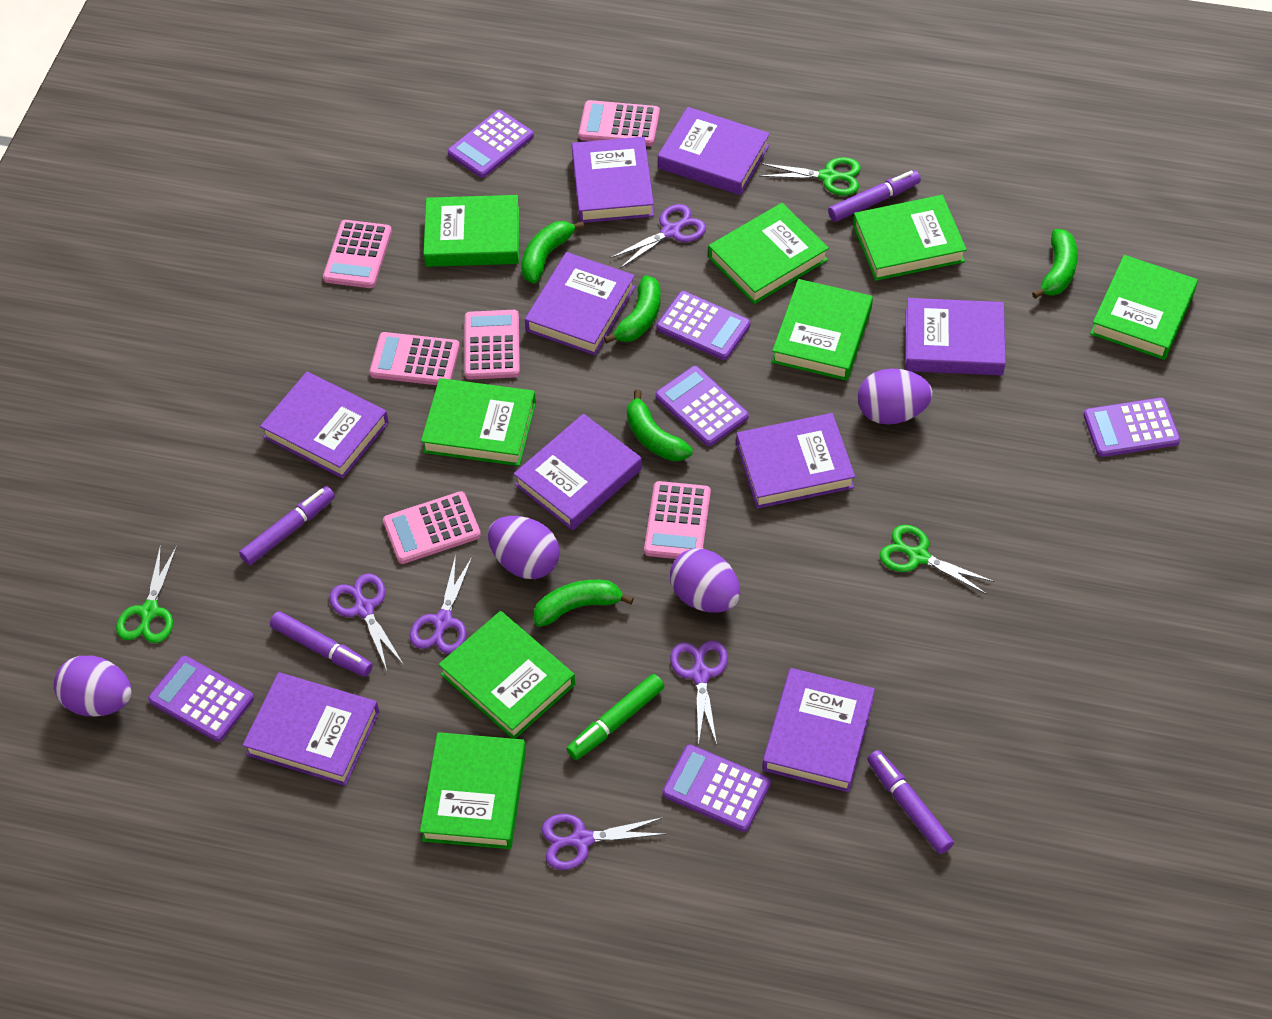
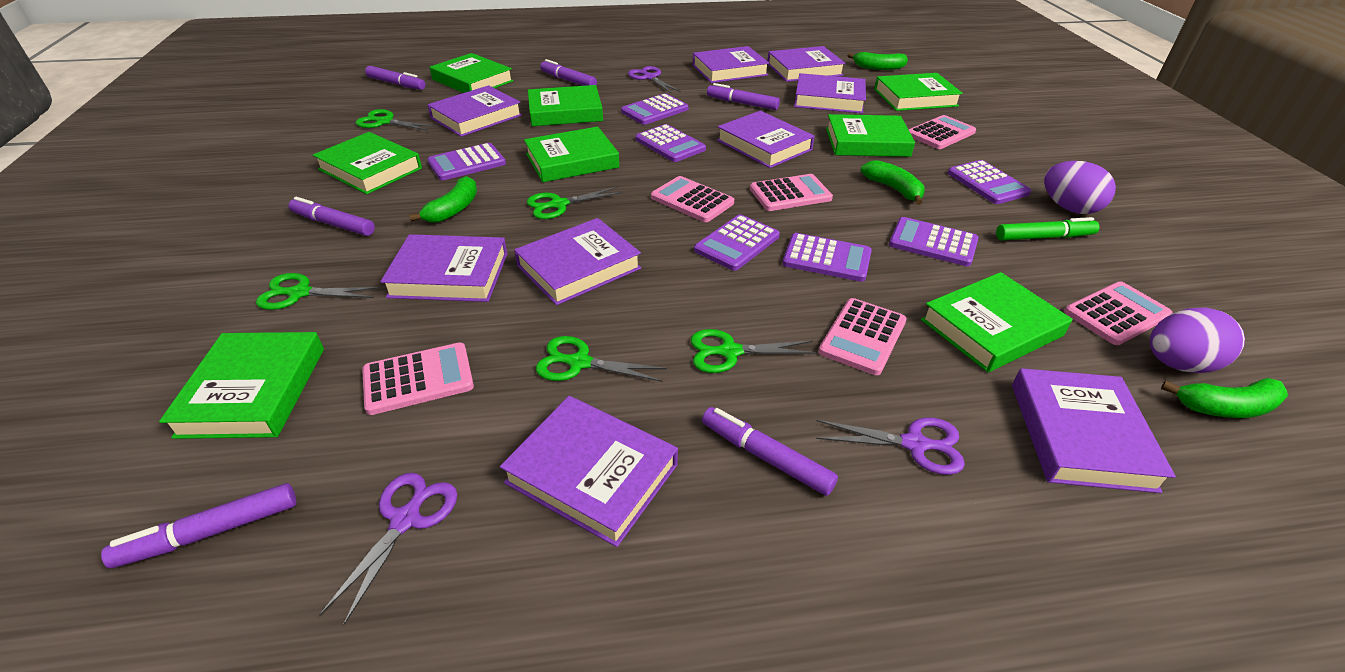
green banana: [521,221,585,283] [533,580,634,627] [604,275,661,344] [627,390,693,461] [1032,229,1078,299] = 5 -> [409,176,477,223] [848,52,908,70] [860,160,925,205] [1161,378,1288,418] = 4
green scissors: [116,544,177,643] [759,157,861,195] [880,525,994,594] = 3 -> [256,273,380,310] [356,109,435,131] [526,186,623,219] [536,336,667,382] [690,329,817,373] = 5
purple calculator: [148,656,254,742] [448,110,534,178] [656,291,750,360] [656,366,749,446] [663,745,771,832] [1083,398,1180,457] = 6 -> [427,143,506,180] [621,93,688,125] [635,124,706,162] [694,215,780,271] [782,233,872,282] [889,217,978,266] [948,160,1031,204] = 7
purple egg: [54,656,132,717] [488,516,560,579] [670,548,741,613] [858,368,933,425] = 4 -> [1044,161,1116,214] [1150,307,1245,373] = 2
purple marker: [239,486,335,565] [270,611,373,677] [828,170,921,222] [867,750,954,854] = 4 -> [101,483,296,568] [288,197,375,236] [365,66,425,90] [540,59,597,86] [702,407,838,496] [707,83,780,110] = 6
purple scissors: [330,573,404,670] [410,555,473,654] [542,814,665,870] [610,204,706,268] [670,641,728,746] = 5 -> [319,473,457,625] [628,66,681,93] [816,418,965,475] = 3

